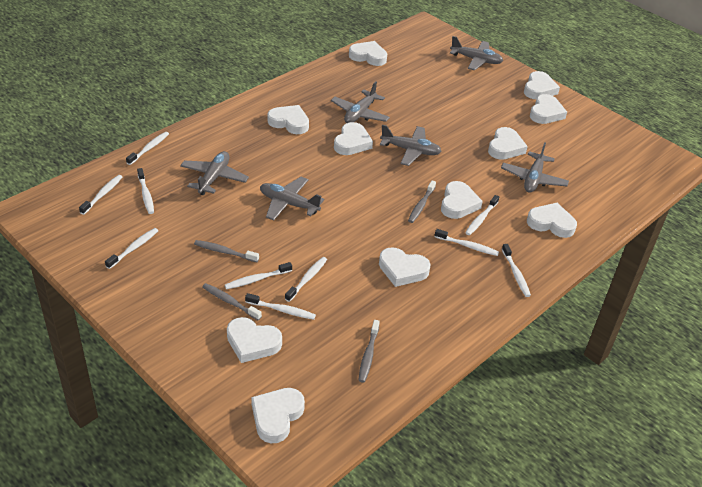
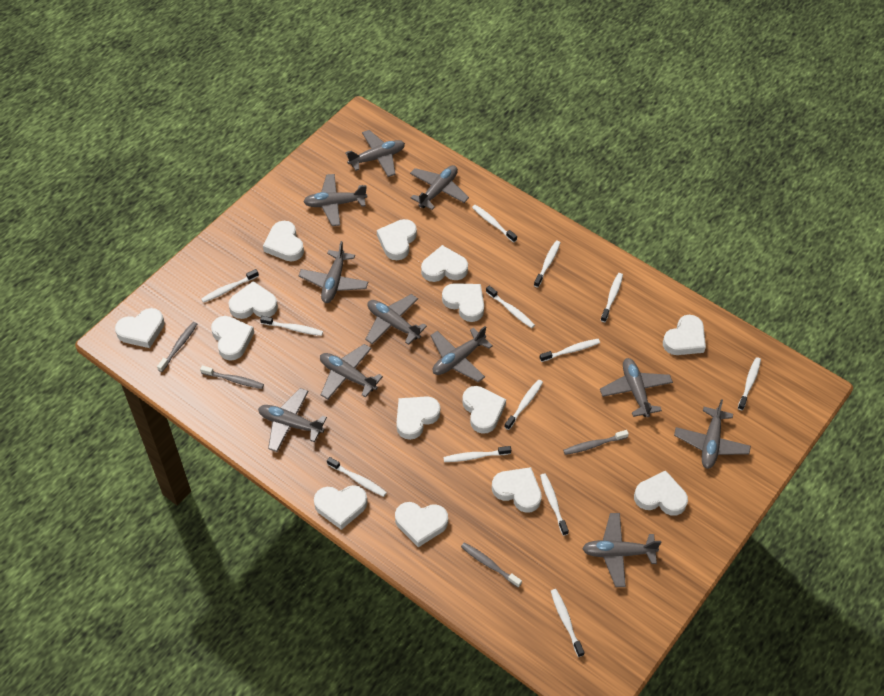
grey plane: [180,151,249,195] [260,177,324,220] [331,81,390,123] [380,125,441,166] [450,36,503,70] [501,142,569,193] = 6 -> [258,388,327,452] [299,241,368,303] [303,174,367,226] [320,344,383,399] [345,130,405,177] [365,294,427,345] [410,165,469,210] [430,326,493,382] [582,513,661,587] [600,358,673,418] [674,399,751,469] = 11
white heart: [227,317,282,363] [251,388,305,443] [267,105,309,134] [334,122,373,155] [349,41,387,66] [379,247,431,287] [441,181,483,219] [488,127,528,160] [524,71,560,99] [527,203,577,238] [530,94,567,124] = 11 -> [115,308,165,348] [211,316,254,361] [228,281,278,319] [263,221,304,261] [314,485,367,530] [377,219,417,260] [395,502,448,547] [396,396,440,440] [421,245,468,282] [442,283,484,322] [462,386,506,434] [492,467,542,513] [634,470,688,516] [663,315,706,355] = 14
white toothbrush: [79,175,122,215] [105,228,158,269] [126,132,169,165] [137,168,154,214] [225,262,292,290] [245,293,316,320] [285,257,327,302] [435,229,499,256] [465,195,499,235] [502,244,531,297] = 10 -> [201,269,259,303] [260,316,323,336] [327,457,387,497] [443,446,511,462] [472,205,517,243] [486,286,535,328] [504,380,543,430] [534,240,561,288] [540,339,600,362] [540,473,569,536] [551,589,584,657] [600,273,623,322] [738,357,761,410] = 13

